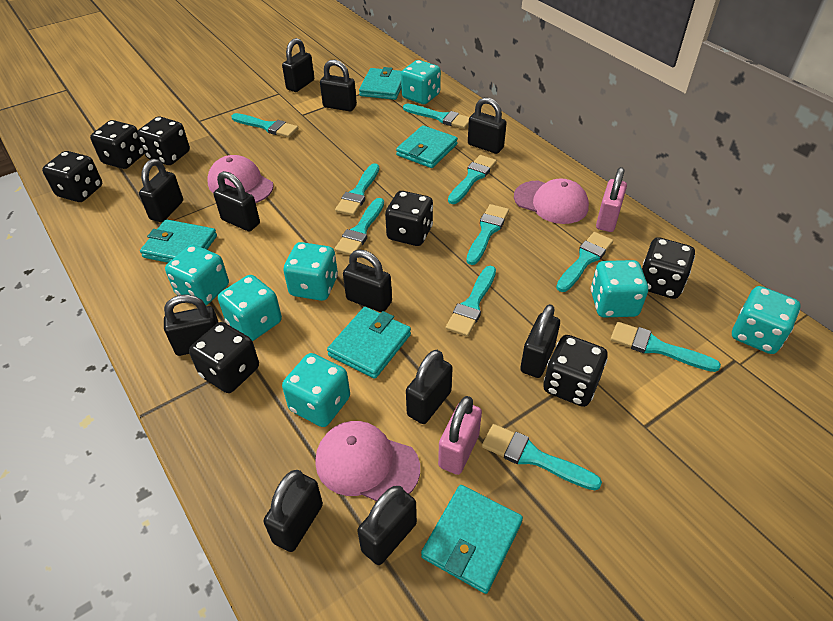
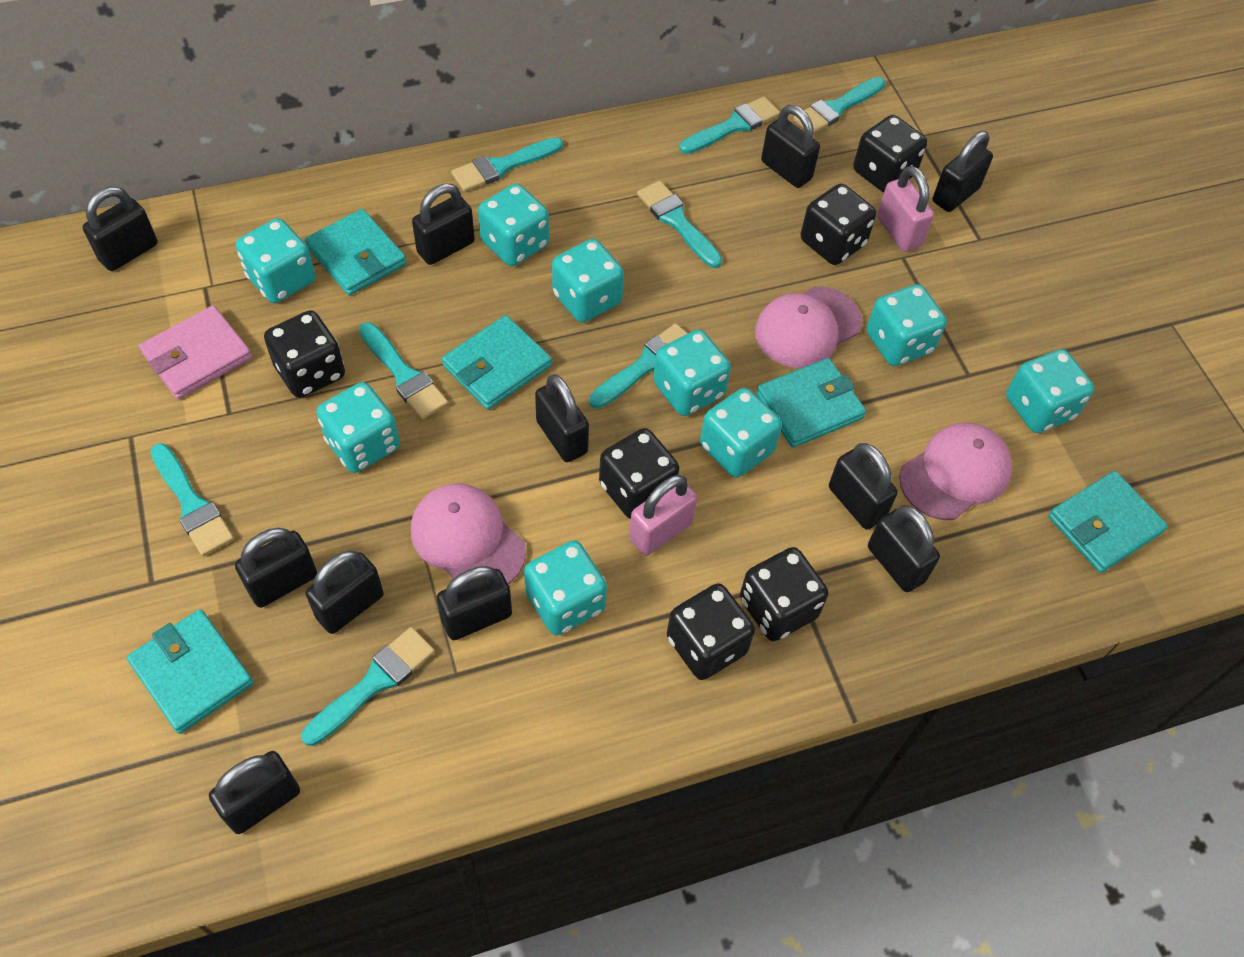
black dice: [42,151,102,202] [90,120,144,169] [137,116,190,165] [189,322,259,393] [385,191,433,246] [543,335,608,407] [642,237,695,299] = 7 -> [264,310,345,398] [599,428,680,519] [667,583,755,680] [740,547,828,641] [801,184,876,265] [853,115,927,192] = 6
pink wallet: none = 0 -> [139,305,252,399] = 1
turquoise brush: [232,113,299,138] [335,163,379,216] [335,198,384,255] [403,104,470,129] [446,266,496,337] [448,155,497,204] [466,204,509,265] [482,424,602,490] [556,232,613,292] [610,322,721,372] = 10 -> [151,443,234,556] [301,627,435,746] [359,322,448,420] [451,137,563,192] [589,323,688,409] [637,181,722,268] [679,96,780,154] [793,77,885,133] = 8
turquoise dice: [165,244,229,305] [218,275,282,341] [282,353,350,427] [283,242,338,301] [401,60,441,104] [591,260,648,317] [732,286,801,354] = 7 -> [236,218,316,303] [316,382,400,473] [478,183,549,266] [524,540,607,635] [552,239,624,323] [653,329,731,416] [700,388,782,478] [867,284,947,366] [1006,349,1094,433] = 9

